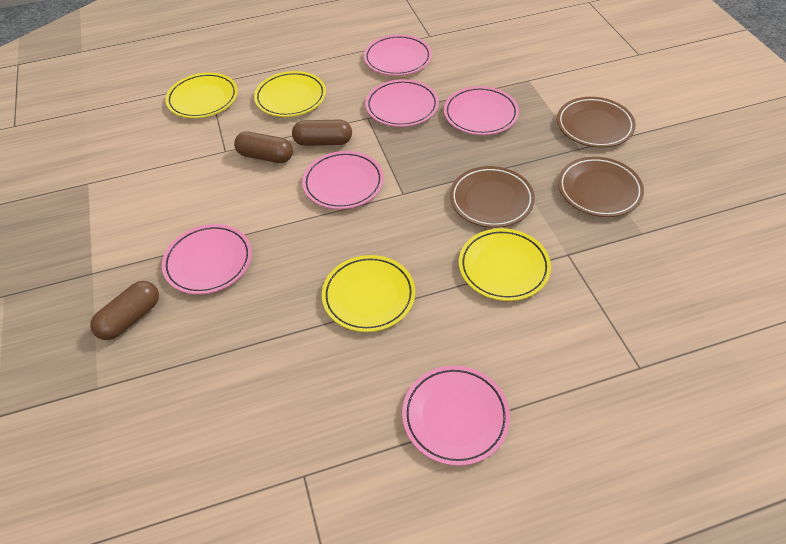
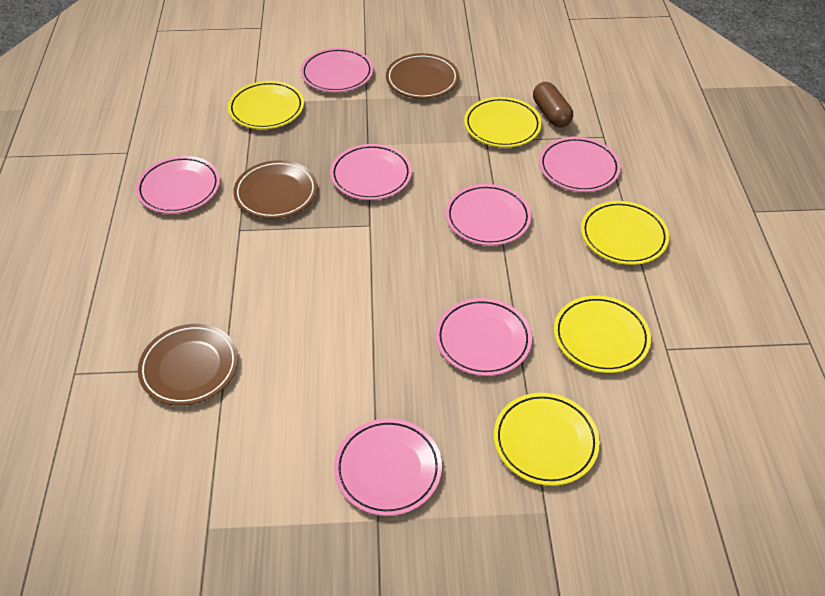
brown capsule: [90,281,159,340] [234,131,293,163] [292,119,352,146] = 3 -> [533,82,573,128] = 1
pink plate: [162,224,252,294] [302,151,384,209] [364,35,432,76] [365,79,439,127] [402,366,510,466] [444,86,519,135] = 6 -> [136,156,220,214] [301,48,373,92] [330,144,412,200] [334,419,442,516] [436,298,532,376] [446,184,531,246] [539,137,621,192] = 7
yellow plate: [165,73,238,118] [254,71,326,117] [322,255,415,332] [459,228,551,301] = 4 -> [228,81,304,129] [464,97,542,147] [494,393,600,486] [554,295,651,373] [581,201,669,265] = 5

